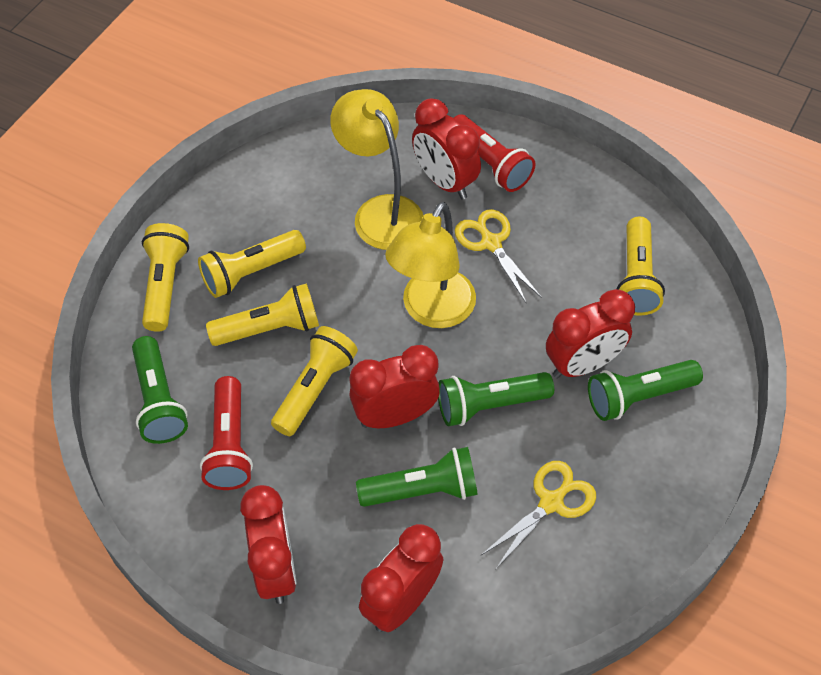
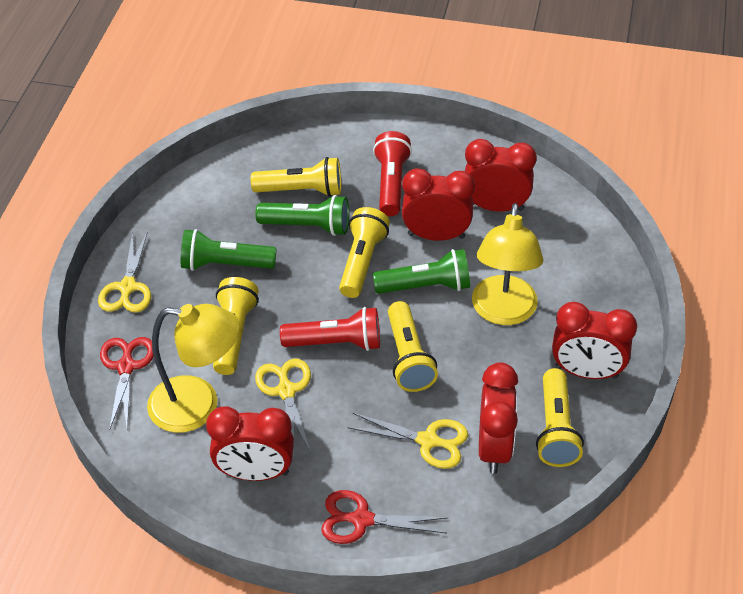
green flashlight: [132,336,188,444] [356,447,478,507] [438,372,554,426] [588,360,703,421] = 4 -> [181,229,276,271] [255,195,349,236] [373,249,470,294] = 3
red scissors: none = 0 -> [100,337,154,430] [321,490,447,544] = 2
yellow scissors: [455,209,542,304] [481,461,596,570] = 2 -> [98,232,151,313] [255,359,311,455] [348,413,468,469] = 3

